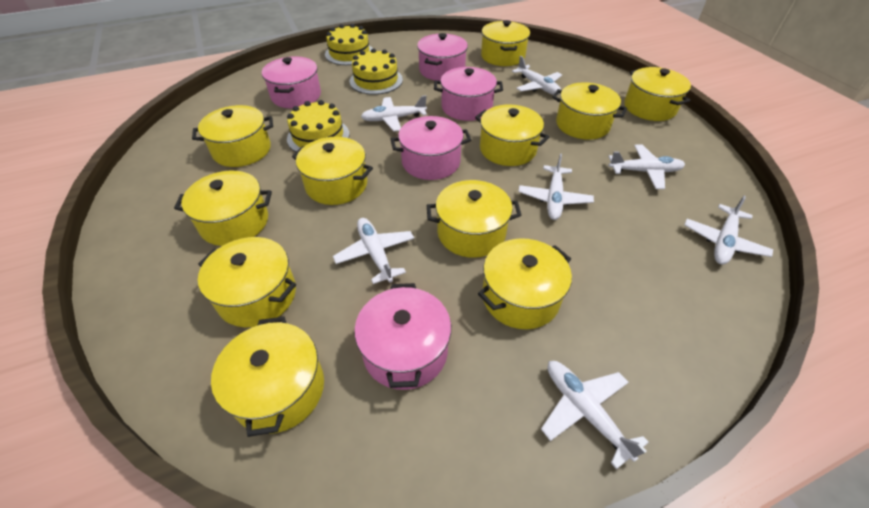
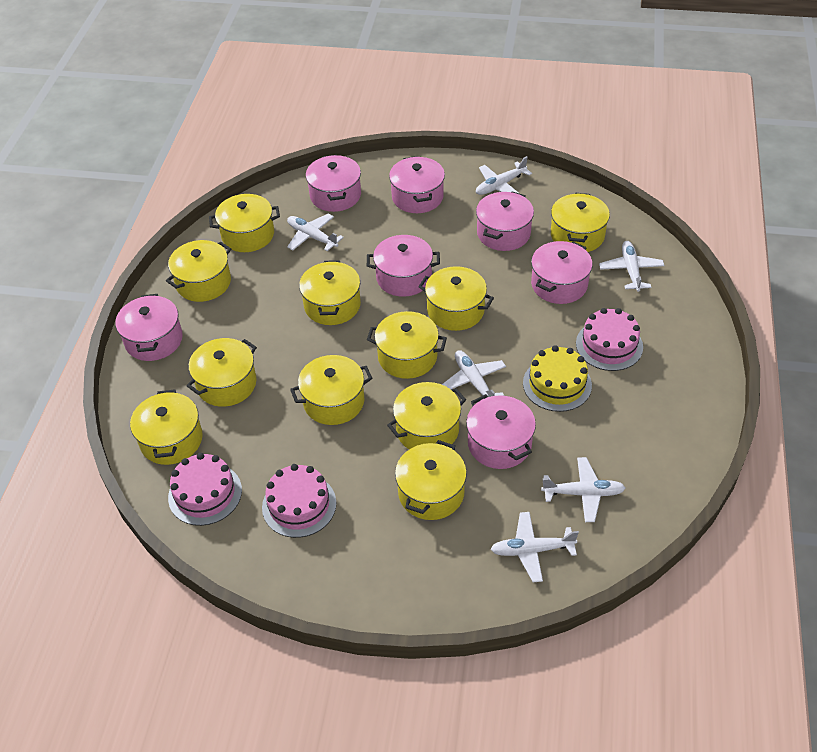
pink cake: none = 0 -> [168,453,242,526] [262,464,336,538] [576,308,643,371] = 3
pink pot: [262,56,321,108] [354,283,451,390] [391,116,471,180] [417,33,468,81] [434,67,503,121] = 5 -> [115,294,183,361] [306,155,361,212] [367,235,440,297] [389,156,445,213] [466,394,536,469] [476,191,534,251] [531,241,593,304] = 7
white plane: [333,218,414,284] [361,95,427,132] [512,56,562,95] [518,154,594,220] [541,361,649,469] [608,145,685,189] [684,196,773,265] = 7 -> [287,214,344,251] [442,350,506,397] [476,156,532,195] [490,512,579,582] [541,457,626,522] [599,241,665,292] = 6
yellow cake: [287,100,349,152] [325,24,373,65] [350,48,403,95] = 3 -> [523,345,592,412] = 1

